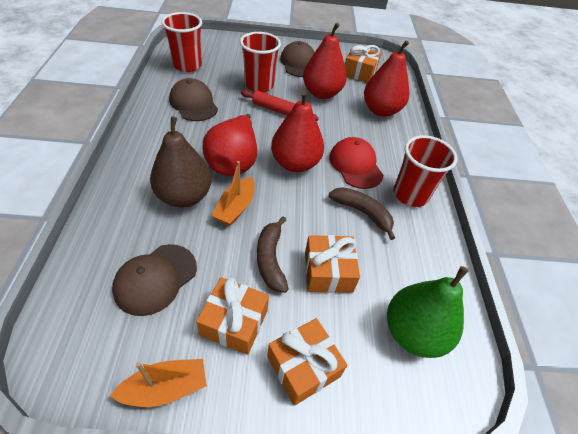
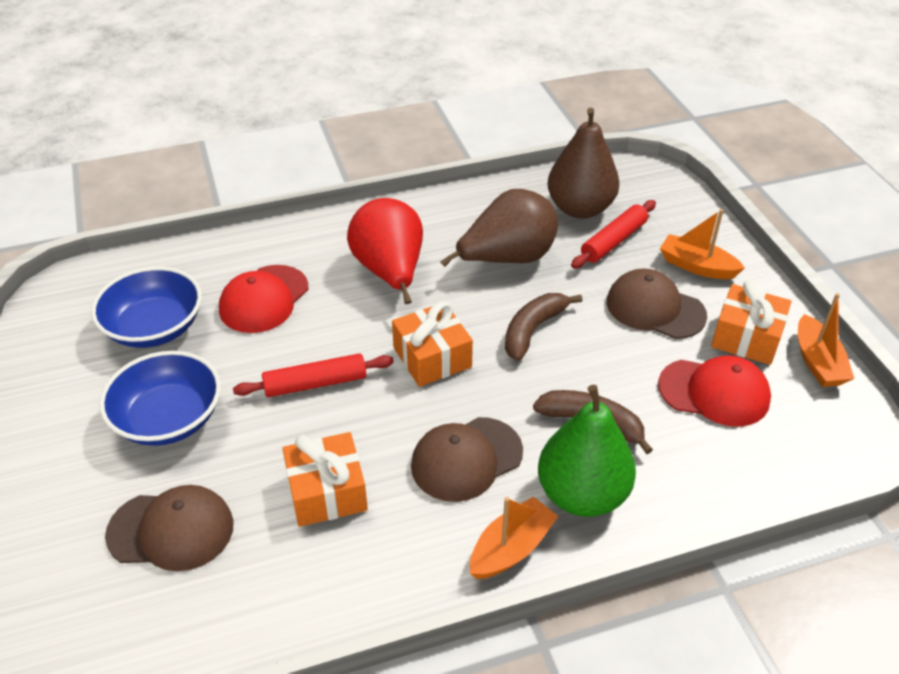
blue bowl: none = 0 -> [91,267,202,348] [99,351,221,446] = 2
brown pear: [150,116,212,208] = 1 -> [440,189,558,267] [548,108,619,219] = 2
orange boat: [110,359,207,407] [212,161,255,226] = 2 -> [470,497,559,579] [660,209,745,279] [798,293,854,387] = 3
orange gift: [196,277,269,355] [267,318,347,406] [305,235,360,293] [345,45,381,83] = 4 -> [282,432,368,527] [392,301,473,387] [711,280,791,365] = 3
red cap: [329,137,383,189] = 1 -> [219,265,308,333] [658,355,771,427] = 2
red cup: [162,12,202,72] [240,32,281,93] [393,135,457,207] = 3 -> none = 0
red pear: [203,114,257,176] [271,90,324,172] [303,23,347,99] [364,40,409,117] = 4 -> [347,198,423,304] = 1
red rolling pin: [241,90,319,121] = 1 -> [233,353,394,397] [571,200,656,269] = 2

